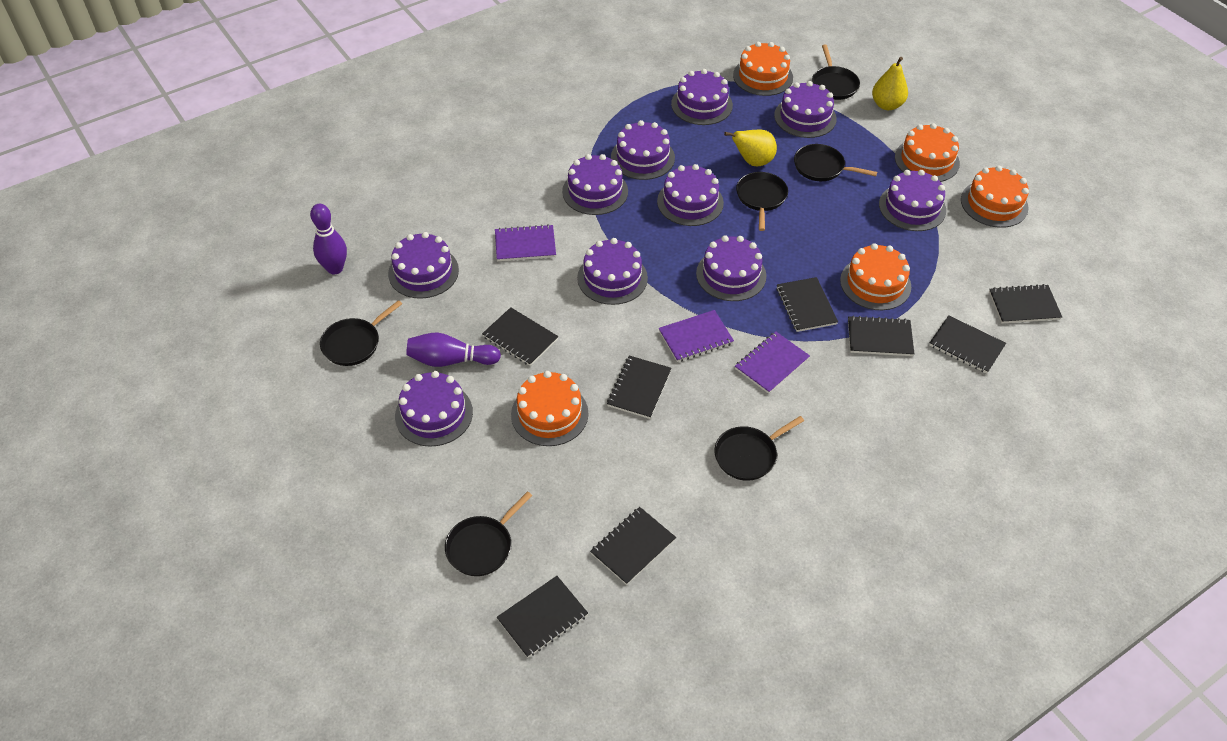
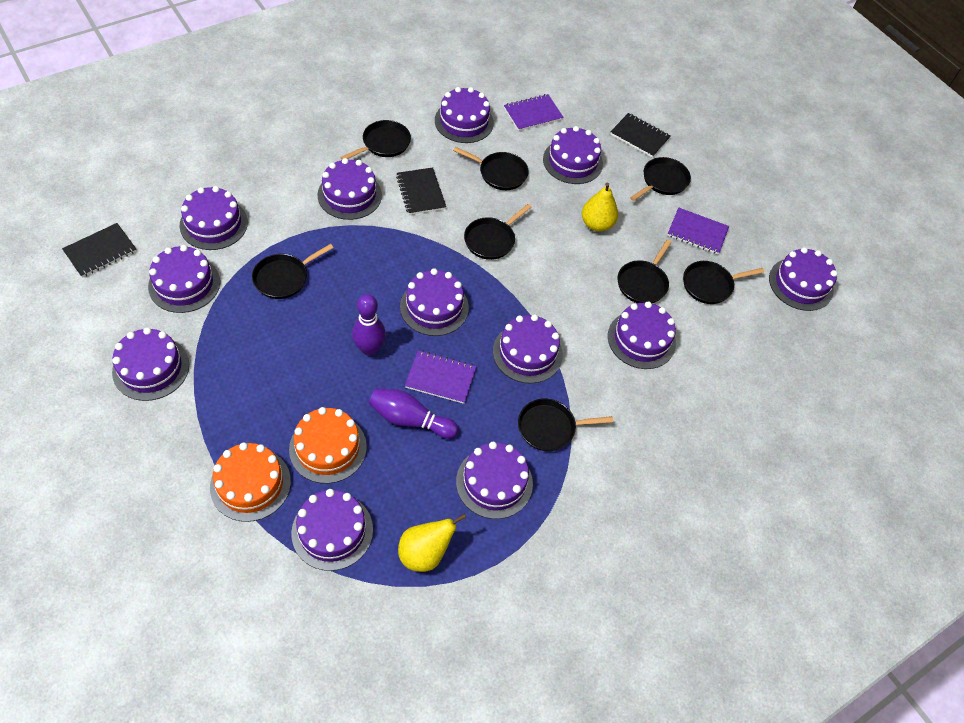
black notebook: [482,307,559,366] [497,576,588,658] [590,507,676,585] [607,355,672,419] [776,277,838,332] [848,315,914,356] [929,315,1006,374] [989,284,1062,324] = 8 -> [62,223,137,278] [396,167,446,215] [610,113,671,158] = 3
black pan: [320,300,402,366] [445,491,532,576] [714,416,804,481] [736,172,788,231] [794,144,877,181] [812,45,860,100] = 6 -> [252,244,334,299] [340,120,411,160] [453,147,529,190] [464,204,532,260] [518,398,613,451] [618,240,672,303] [630,157,691,201] [683,261,764,304] = 8
orange cake: [511,371,588,446] [733,42,793,96] [840,243,911,310] [895,123,960,182] [961,166,1029,228] = 5 -> [210,442,291,522] [289,407,367,484] = 2
purple cake: [388,232,459,299] [395,371,473,447] [562,154,628,215] [577,238,648,305] [611,120,675,180] [657,164,724,226] [671,69,733,125] [696,235,766,301] [774,81,837,138] [879,170,946,231] = 10 -> [112,327,189,401] [148,245,220,313] [179,186,248,250] [291,489,373,571] [317,158,382,220] [400,268,469,336] [435,87,494,143] [456,442,533,519] [493,314,563,383] [543,126,603,184] [608,301,676,369] [769,247,838,311] = 12

